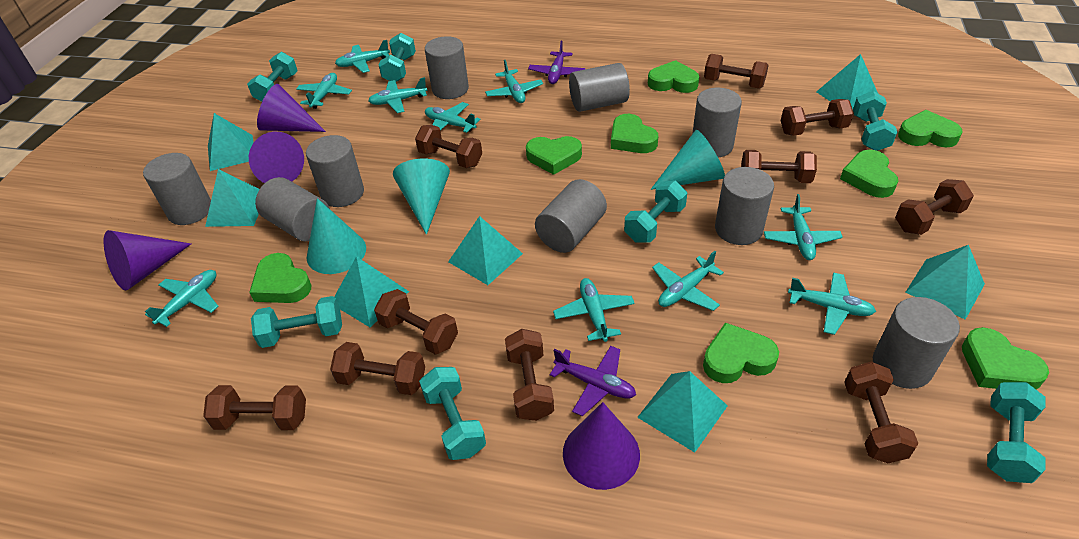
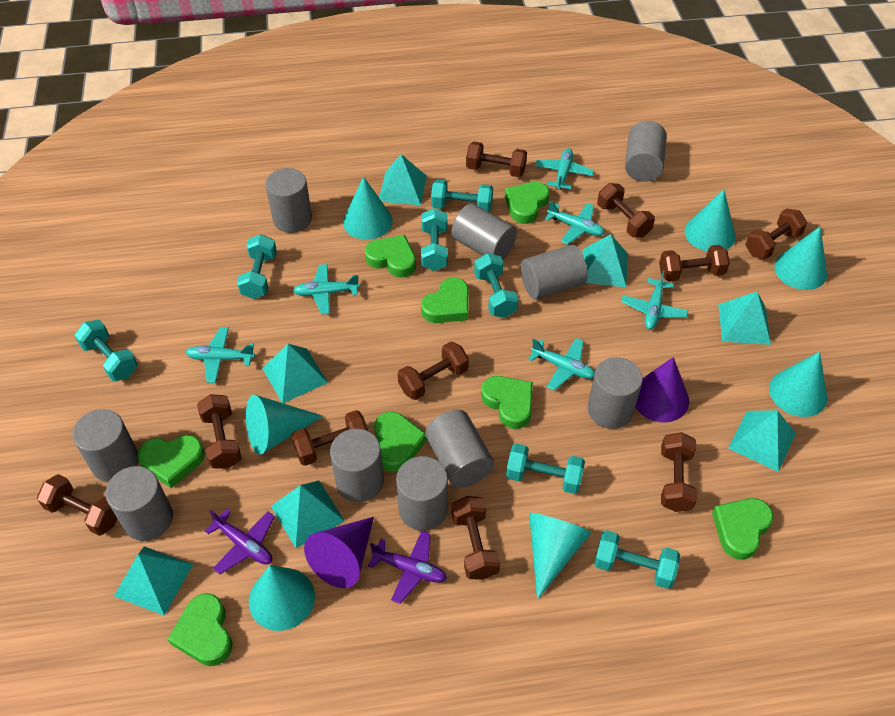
grey cylinder: [143,153,211,225] [255,177,330,241] [306,135,364,207] [425,36,469,99] [535,179,607,253] [569,63,630,112] [692,88,742,158] [715,167,774,245] [873,297,960,389] = 9 -> [72,409,139,482] [106,466,173,541] [265,168,312,233] [330,429,384,502] [396,456,448,531] [425,410,494,488] [451,203,517,260] [521,245,588,300] [588,357,643,429] [625,121,667,182] = 10
purple cone: [104,230,191,290] [249,132,304,183] [257,84,326,132] [563,402,640,490] = 4 -> [304,517,374,588] [635,357,689,423] = 2
turquoise cone: [307,198,366,274] [393,159,450,235] [651,130,725,190] = 3 -> [246,395,323,455] [249,565,315,631] [343,177,393,240] [529,513,591,599] [685,189,735,252] [769,352,827,417] [774,226,827,290] = 7
turquoise plane: [145,270,219,327] [296,73,352,109] [335,40,390,73] [368,77,427,113] [425,102,480,133] [485,60,543,103] [553,278,635,342] [652,251,724,311] [764,194,843,260] [788,272,876,335] = 10 -> [185,327,255,383] [293,264,360,315] [528,338,595,391] [535,148,594,190] [545,201,605,245] [621,270,688,329] = 6

